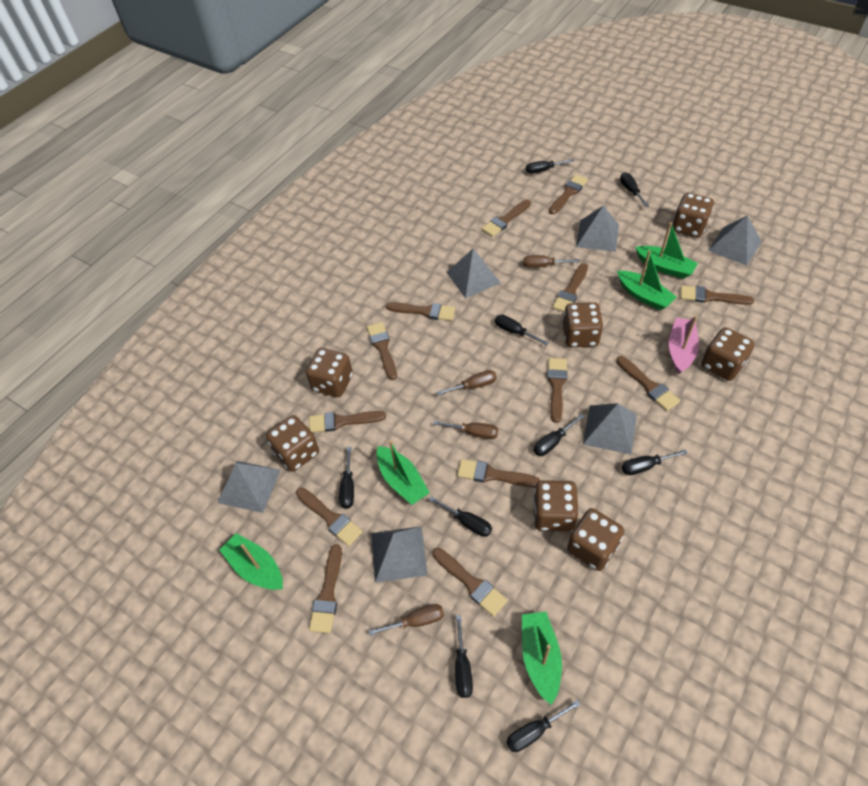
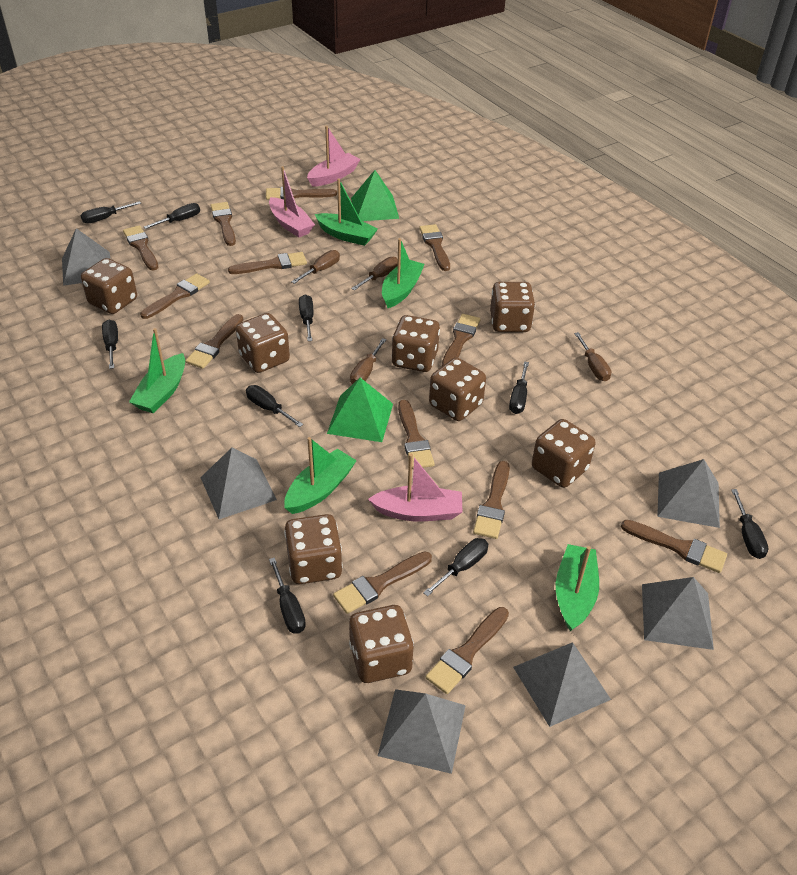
brown dice: [266,415,319,472] [306,348,353,397] [533,480,579,532] [563,302,603,347] [567,508,624,571] [672,193,714,238] [701,327,755,381] = 7 -> [81,258,137,314] [236,313,290,373] [284,514,343,584] [349,605,414,683] [392,315,440,372] [429,357,486,421] [490,282,535,332] [532,419,596,488] = 8
green pyramid: none = 0 -> [327,378,393,442] [351,170,399,221] = 2
pink boat: [669,315,699,374] = 1 -> [269,166,315,238] [307,126,360,187] [368,454,462,521] = 3

